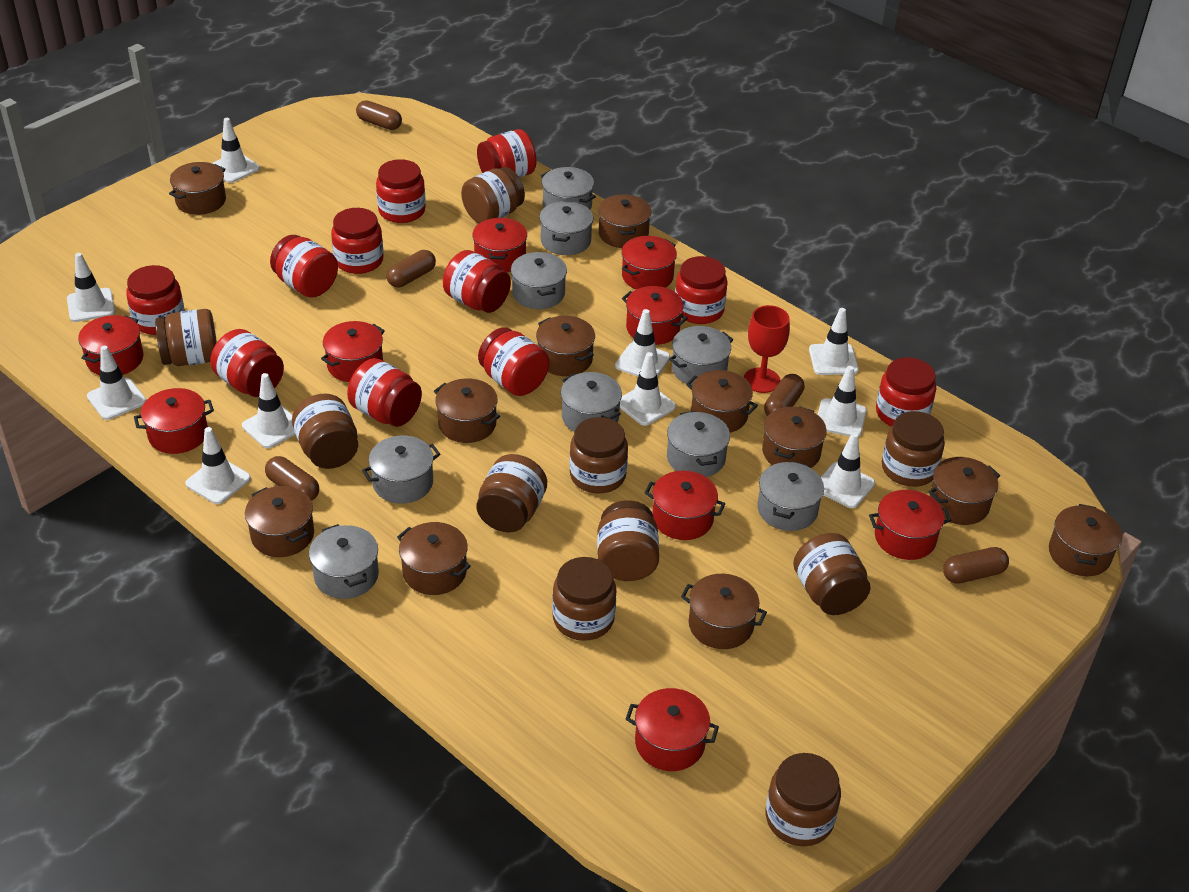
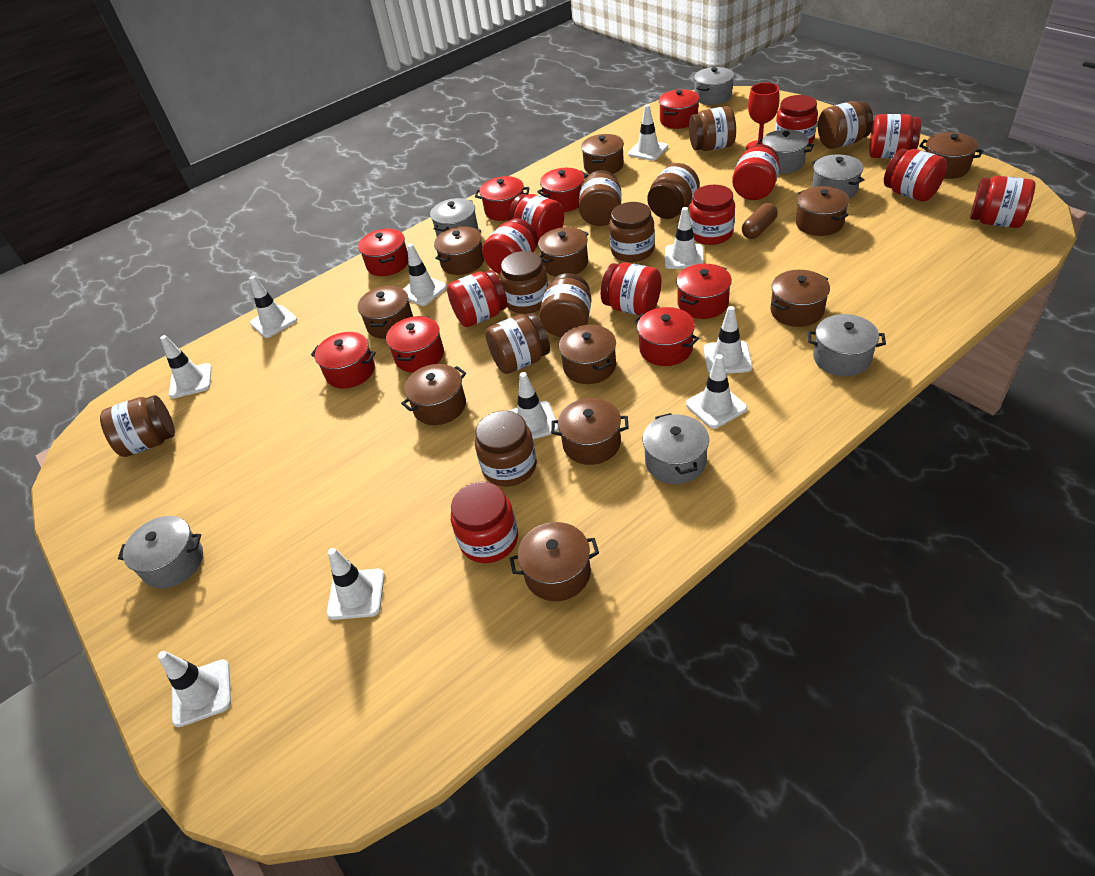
brown capsule: [265,456,319,501] [356,100,402,130] [386,250,436,287] [764,374,804,416] [943,547,1009,584] = 5 -> [742,203,778,239] = 1
grey pot: [309,524,379,599] [362,436,440,503] [511,252,567,309] [539,201,593,255] [541,167,596,210] [561,372,622,432] [667,411,730,477] [669,326,733,386] [757,461,824,531] = 9 -> [118,516,203,589] [430,198,478,236] [643,413,709,484] [694,67,734,105] [756,130,814,174] [808,314,886,376] [812,154,865,199] = 7
red pot: [78,315,144,375] [134,388,214,454] [321,321,385,382] [472,218,527,272] [622,236,677,290] [622,286,688,345] [626,688,719,771] [645,471,725,540] [869,490,952,560] = 9 -> [311,332,376,389] [358,229,408,276] [386,316,444,372] [475,176,530,221] [537,168,588,212] [634,307,699,366] [659,89,700,129] [676,264,732,319] = 8

